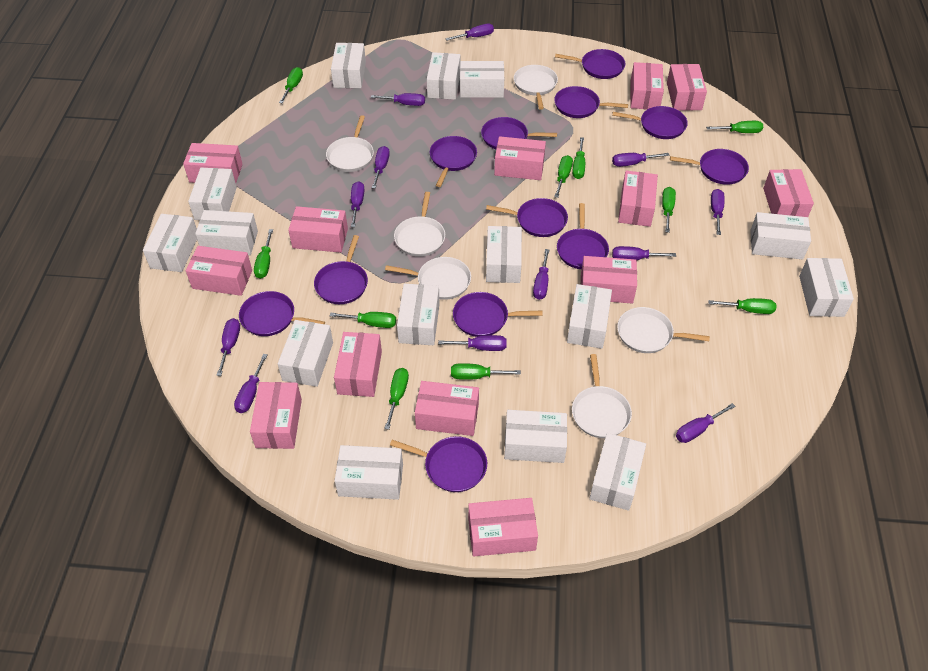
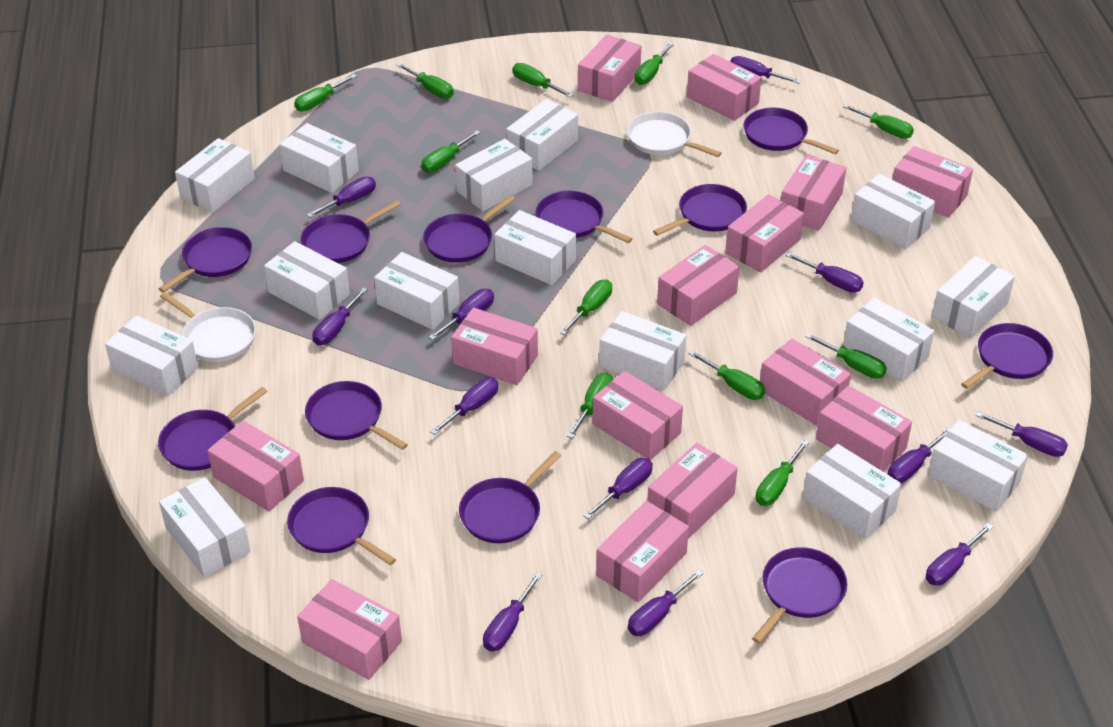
green screwdriver: [254,229,273,279] [279,67,303,104] [330,312,396,328] [384,368,409,430] [451,363,521,380] [554,155,573,198] [572,137,585,179] [662,187,676,233] [706,121,763,133] [708,298,776,314] = 10 -> [294,74,357,112] [397,63,454,99] [421,130,481,173] [513,63,574,98] [560,280,612,335] [567,373,613,439] [635,43,674,85] [689,350,765,400] [756,440,809,506] [805,333,887,379] [843,104,914,139] = 11
pink box: [183,143,243,183] [186,246,252,296] [250,382,302,449] [288,206,348,253] [334,332,382,397] [415,381,479,436] [468,498,538,557] [494,136,546,180] [580,256,637,304] [618,171,658,227] [631,62,664,110] [667,64,707,111] [763,169,814,217] = 13 -> [207,420,304,511] [297,579,402,680] [451,308,538,385] [578,35,641,102] [593,371,683,460] [596,501,689,602] [647,443,738,539] [657,245,740,326] [687,54,762,121] [726,194,804,272] [760,339,851,426] [781,155,846,231] [816,386,912,472] [892,146,973,218] = 14
white pan: [326,115,374,172] [385,257,471,300] [394,192,445,257] [514,65,558,110] [572,354,632,438] [617,307,710,353] = 6 -> [160,292,256,362] [627,111,722,157] = 2

